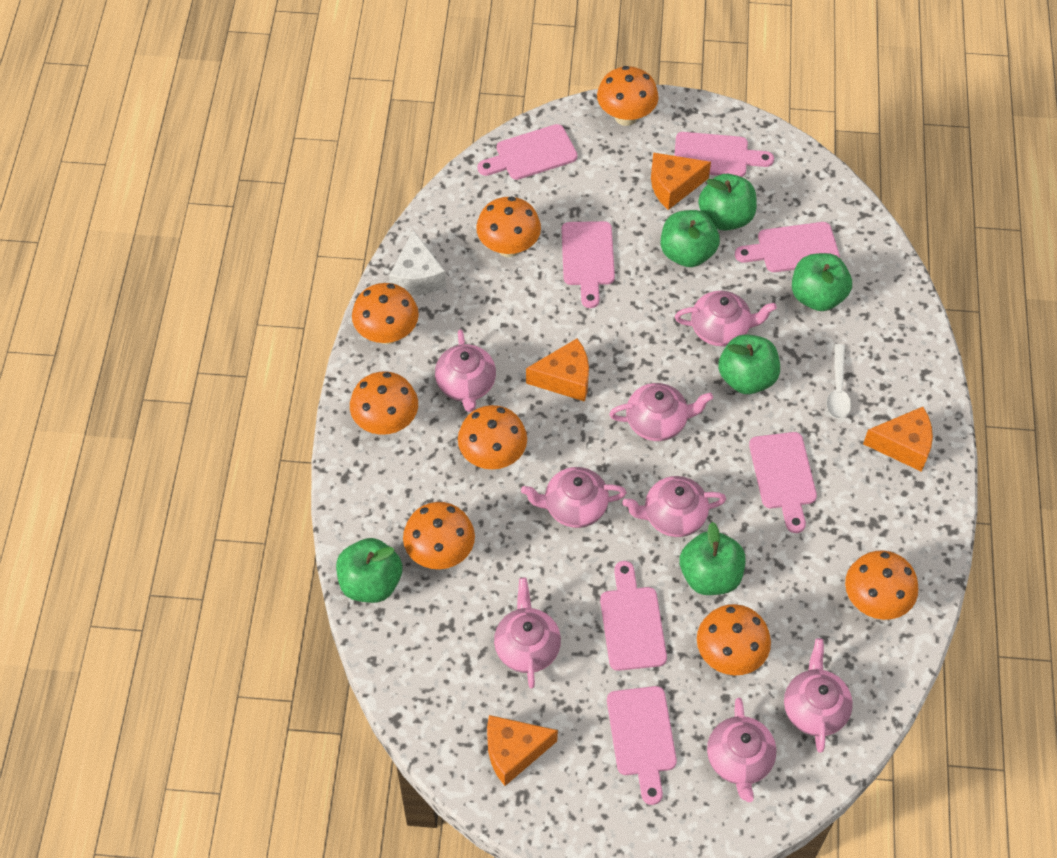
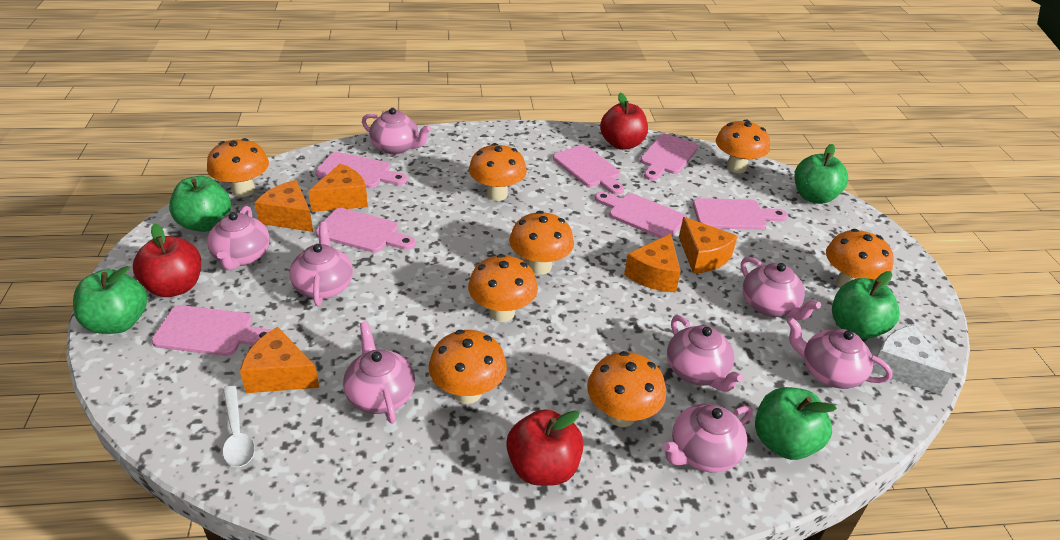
green apple: [336,538,402,603] [661,210,720,267] [680,522,745,595] [698,174,757,231] [718,334,780,394] [792,253,852,311] = 6 -> [73,266,147,334] [169,176,231,232] [755,387,837,460] [794,144,848,204] [832,271,899,339] = 5
orange cheese: [487,715,558,786] [526,338,589,402] [651,152,711,210] [863,407,933,472] = 4 -> [240,327,319,393] [254,180,313,232] [308,164,368,212] [624,234,681,293] [679,217,738,274] = 5
red apple: none = 0 -> [133,223,201,297] [506,409,584,486] [600,92,648,150] = 3

